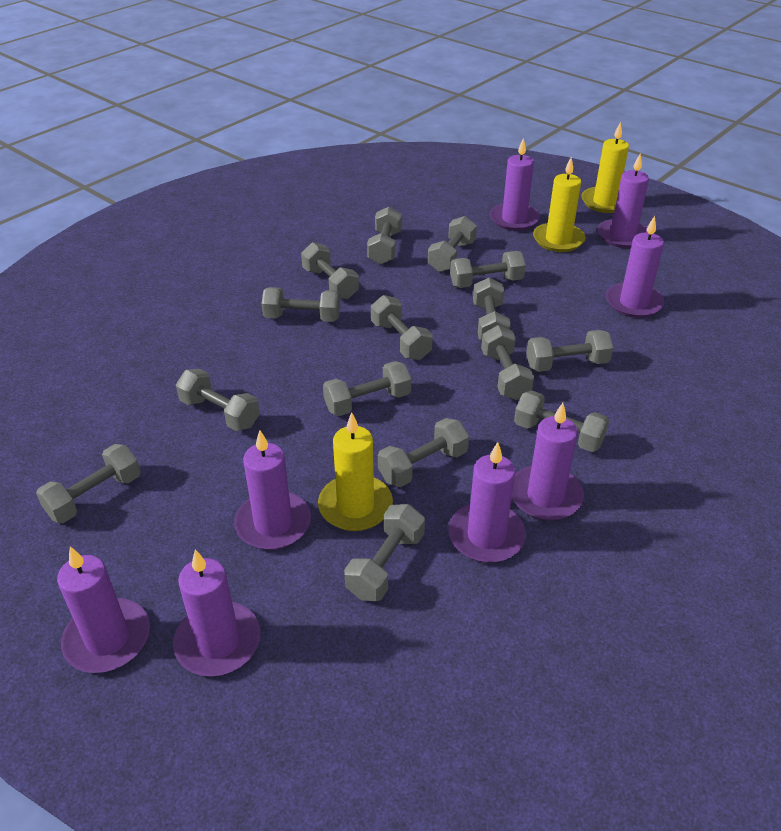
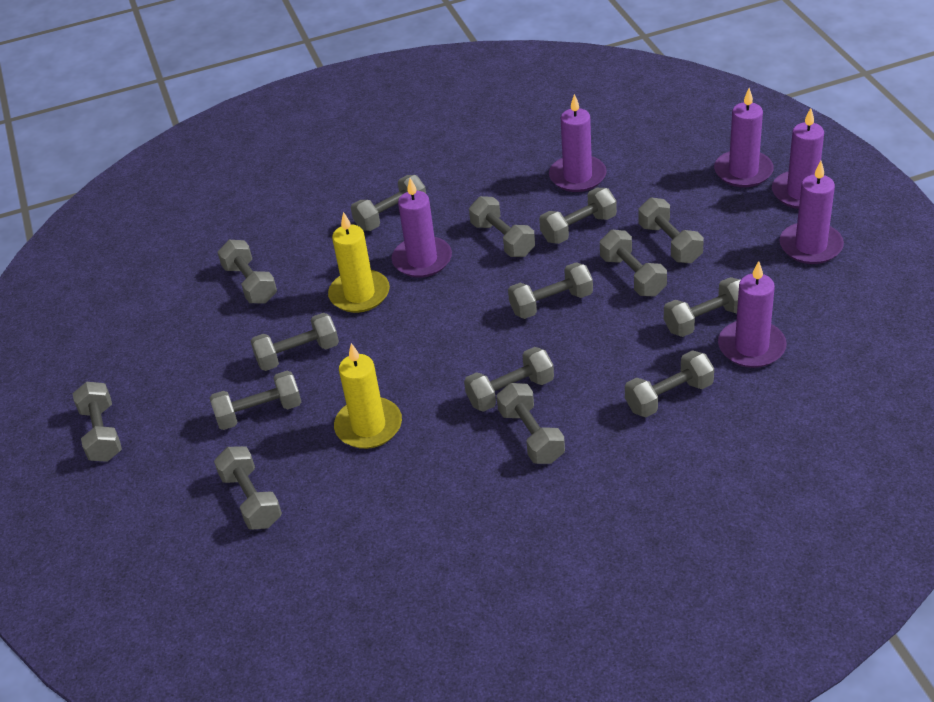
purple candle: [57,546,150,673] [173,550,261,676] [234,430,311,550] [448,442,526,563] [490,138,540,231] [512,403,584,521] [598,153,649,248] [606,216,665,318] = 8 -> [392,178,452,278] [549,94,607,192] [714,88,774,187] [718,261,787,368] [772,108,824,209] [779,161,844,264] = 6
yellow candle: [318,412,393,531] [533,157,585,252] [581,122,629,213] = 3 -> [328,212,390,313] [334,343,402,449] = 2

